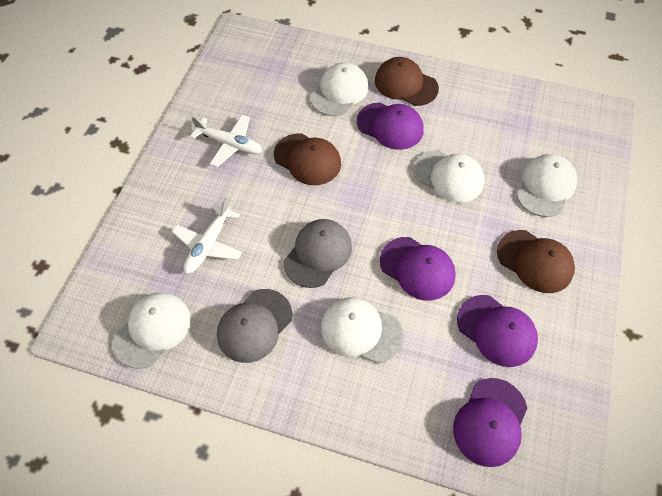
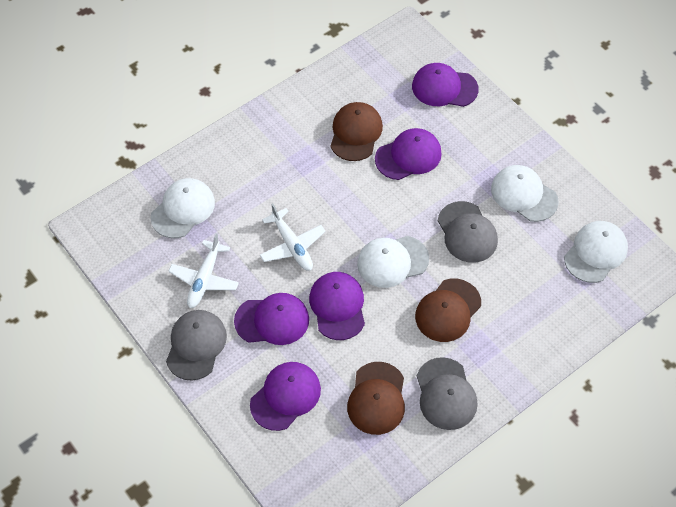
grey cap: [217,289,293,363] [284,219,352,288] = 2 -> [166,310,227,380] [417,357,477,430] [438,201,498,263] = 3
purple cap: [357,102,424,150] [380,237,456,301] [453,378,527,467] [457,295,538,367] = 4 -> [234,293,309,345] [250,362,321,431] [309,272,365,340] [375,128,442,180] [412,63,479,107] = 5
white cap: [112,293,191,369] [310,62,369,116] [321,297,403,363] [413,150,485,203] [516,154,578,217] = 5 -> [150,178,215,238] [357,236,429,288] [491,165,559,222] [564,221,628,283] = 4

